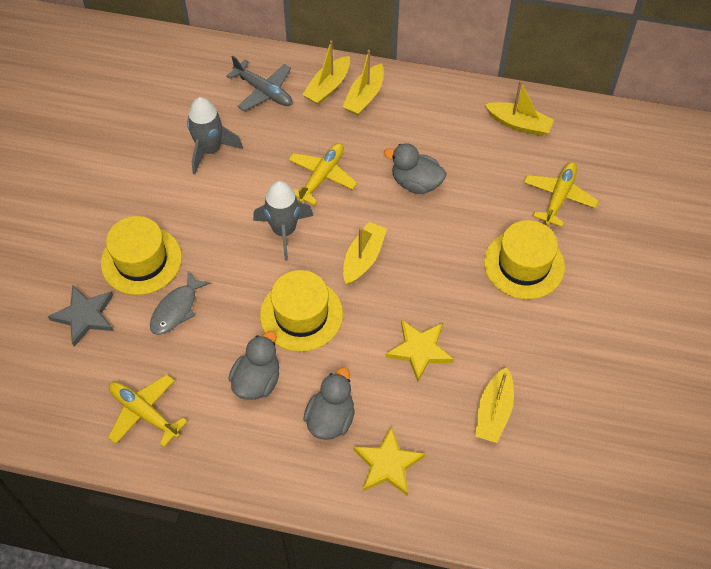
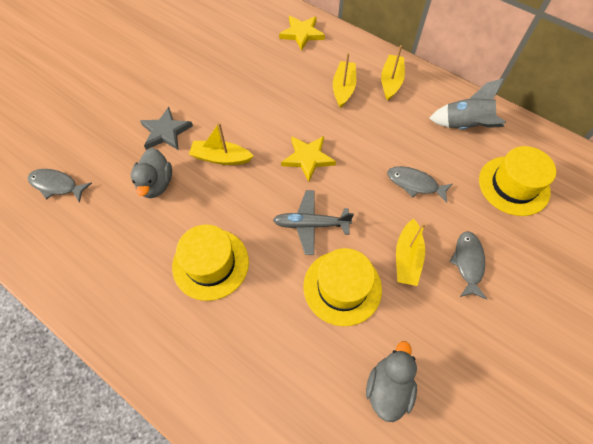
grey duck: [228,331,279,400] [303,368,355,440] [384,143,446,194] = 3 -> [131,148,172,198] [366,341,417,422] = 2
grey fish: [150,271,211,335] = 1 -> [28,169,92,203] [387,166,453,203] [449,231,487,300] = 3
grey rocket: [187,97,243,174] [253,181,313,261] = 2 -> [429,78,506,129] = 1
yellow boat: [302,40,350,105] [342,50,384,116] [343,222,387,285] [475,367,514,443] [485,81,554,136] = 5 -> [189,122,254,165] [333,53,356,108] [381,45,405,100] [396,219,426,286] = 4
yellow plane: [108,375,188,447] [288,143,357,206] [523,162,599,227] = 3 -> none = 0

